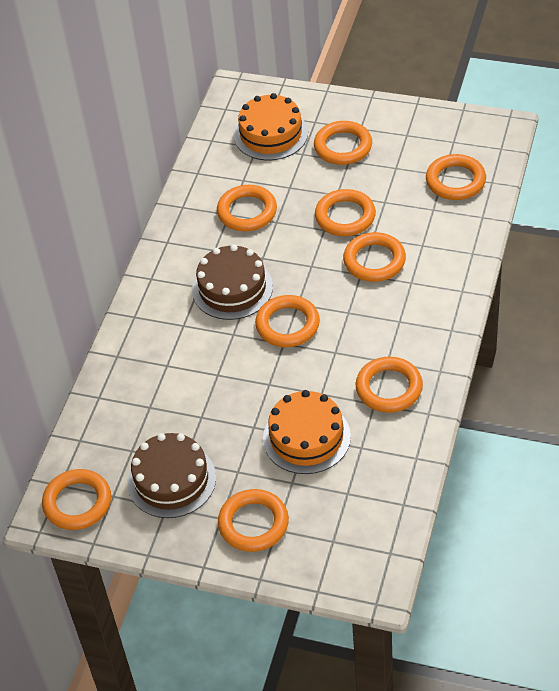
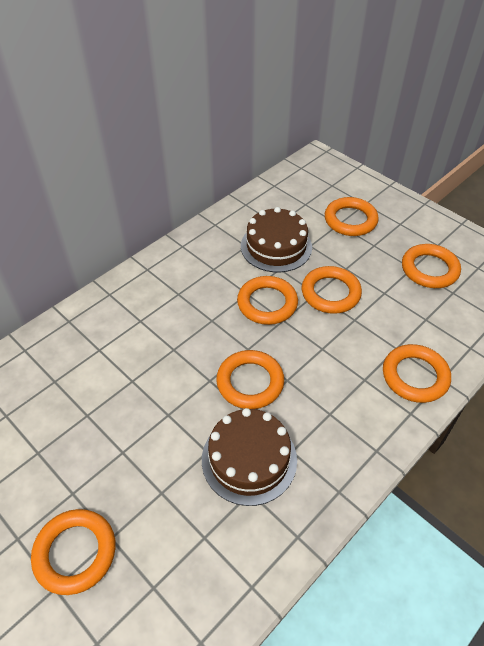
orange cake: [234,93,308,160] [263,390,351,474] = 2 -> none = 0
orange ring: [42,469,111,530] [217,185,277,231] [218,489,289,552] [255,295,320,347] [314,121,372,165] [315,189,376,236] [343,232,406,282] [356,357,423,413] [426,154,486,200] = 9 -> [31,509,116,595] [216,350,284,409] [237,276,298,325] [302,266,362,314] [325,197,379,236] [383,344,451,403] [402,244,461,288] = 7

